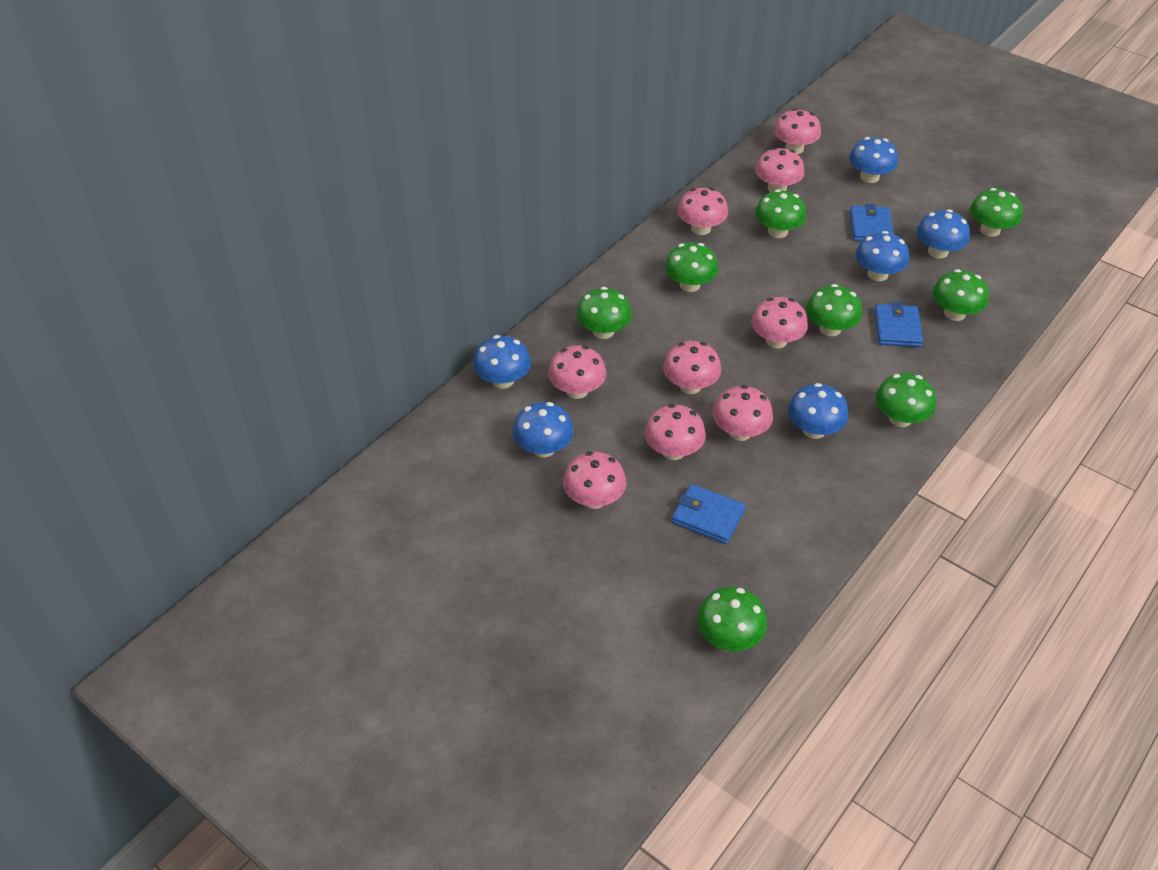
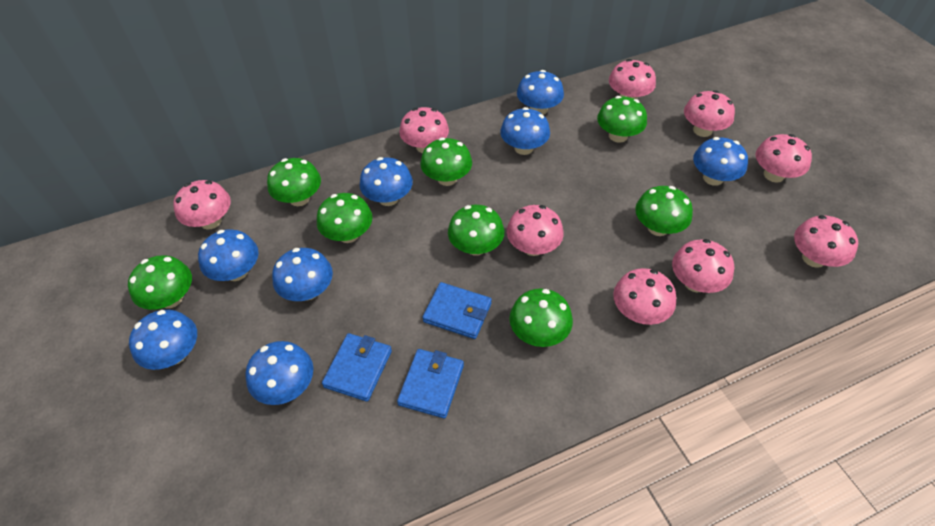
blue mushroom: [473,335,531,389] [513,402,574,457] [788,383,848,439] [849,137,898,183] [855,231,909,281] [917,209,970,259] = 6 -> [129,310,197,370] [198,229,259,281] [245,341,313,405] [272,248,333,301] [359,157,413,206] [500,107,550,155] [517,70,564,115] [693,137,748,186] = 8

